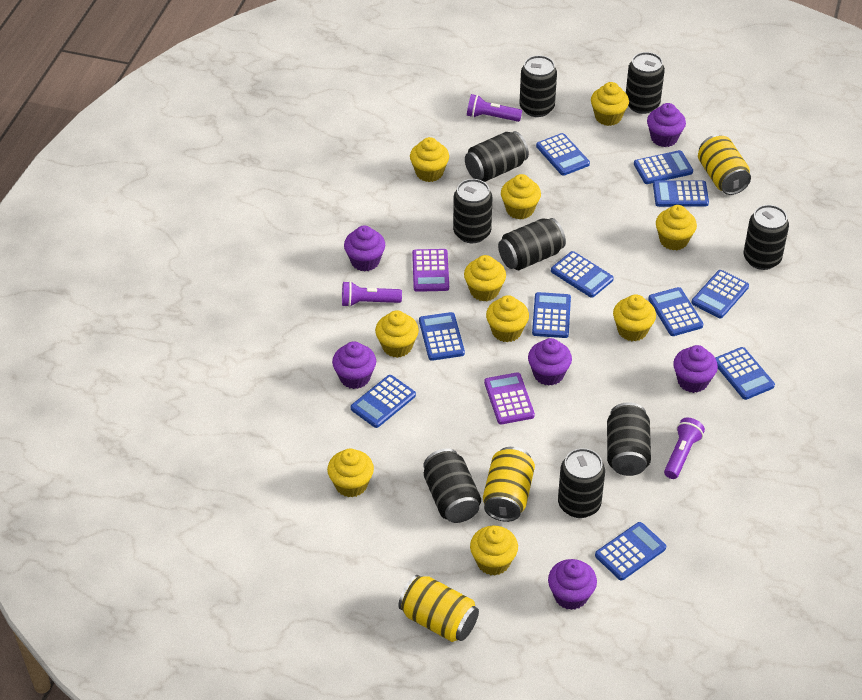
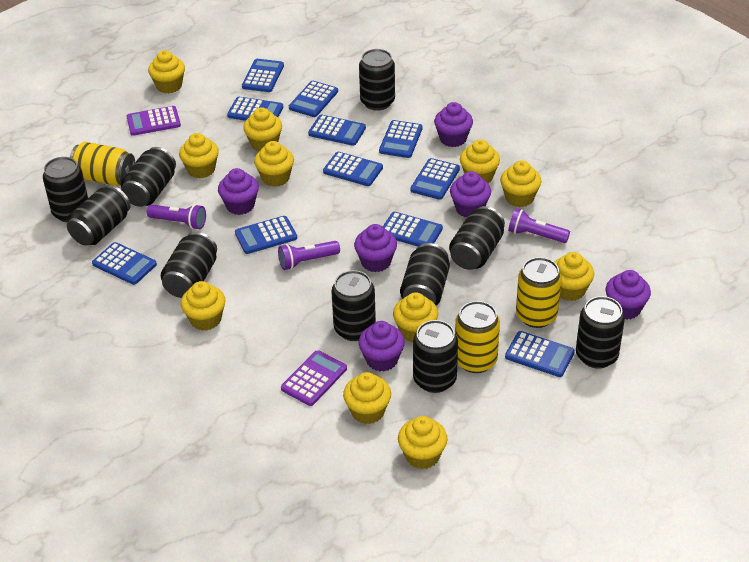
black can: [423,448,481,523] [453,179,493,243] [465,131,529,182] [498,218,566,270] [519,55,557,117] [558,448,605,518] [607,402,651,476] [626,52,665,114] [744,205,789,270] = 9 -> [43,157,88,222] [67,185,130,246] [121,147,176,207] [161,232,217,298] [331,270,376,341] [359,49,395,111] [400,243,450,306] [413,320,458,393] [449,206,505,270] [576,296,625,369] = 10
yellow cupcake: [327,449,374,498] [375,310,419,358] [410,137,449,182] [464,255,506,301] [470,526,518,575] [486,295,529,342] [501,174,541,220] [591,82,629,126] [613,294,656,341] [656,205,697,250] = 10 -> [148,50,185,93] [179,133,219,179] [181,281,226,331] [243,107,282,151] [254,141,294,187] [343,372,391,424] [393,292,438,342] [398,416,448,469] [460,140,500,183] [500,161,541,207] [555,252,594,301] = 11

